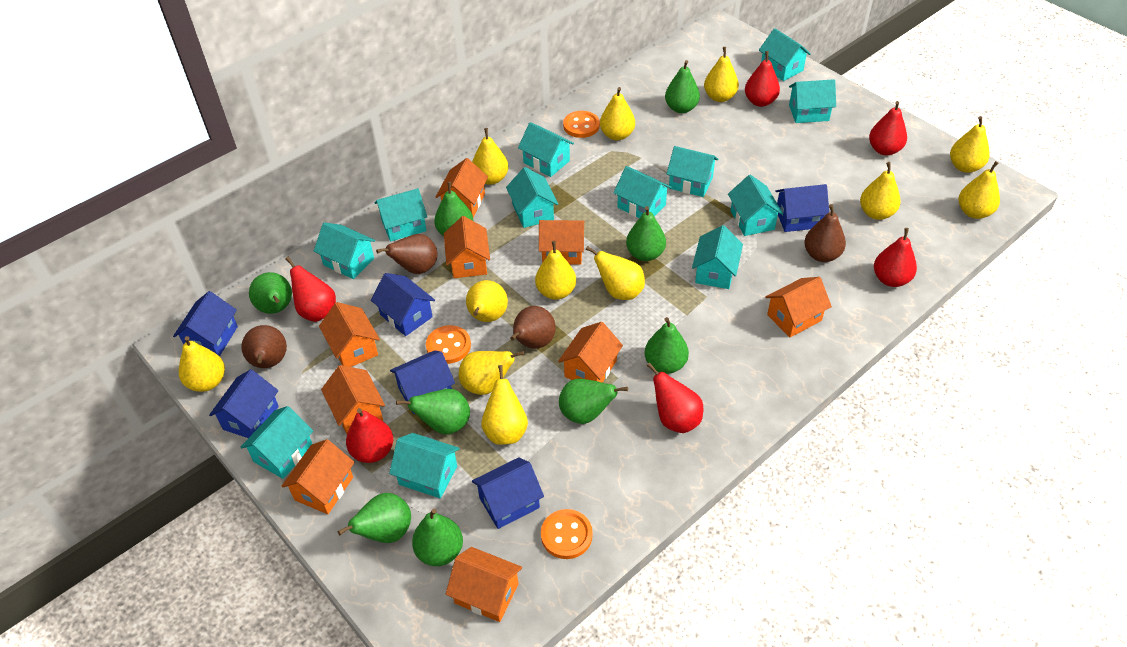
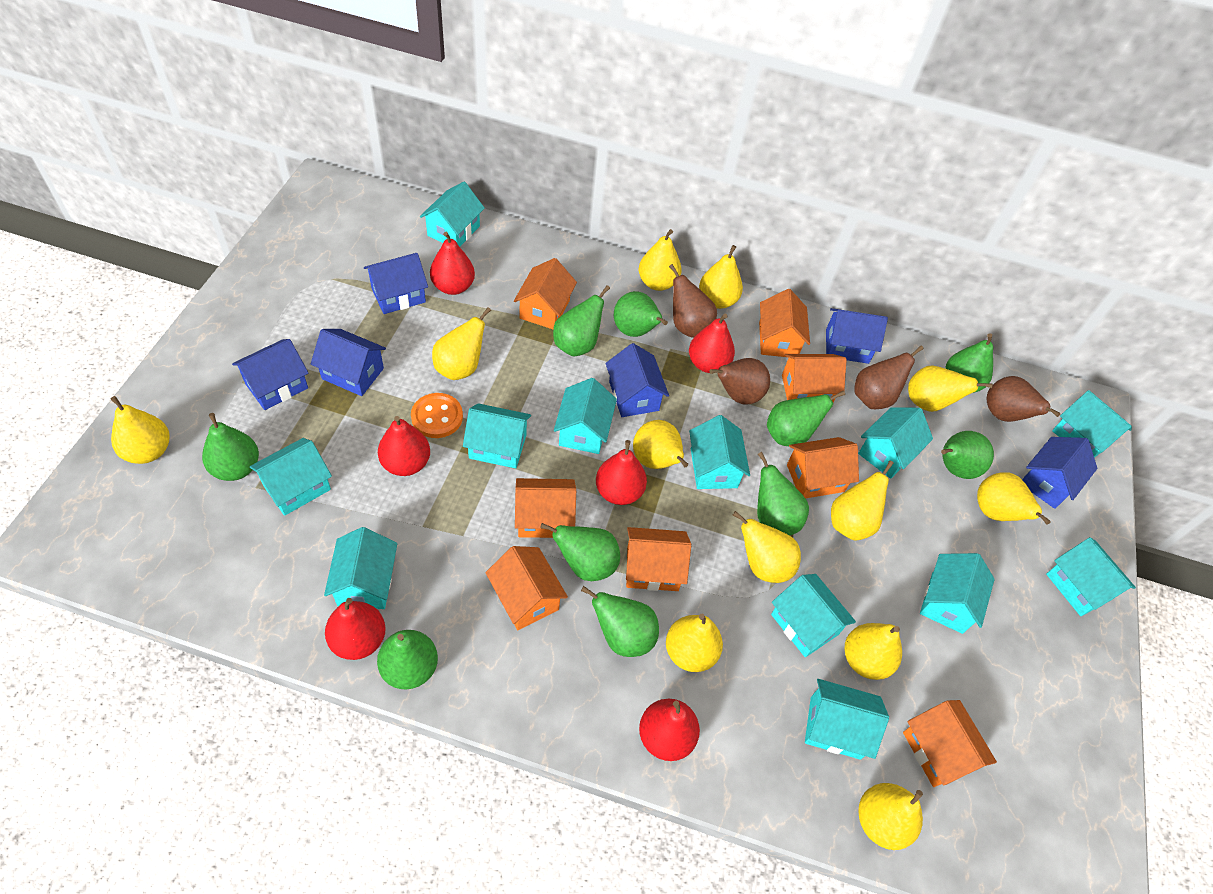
green pear: [249,272,292,314] [338,493,411,543] [396,389,470,435] [412,509,463,566] [434,182,473,236] [559,379,628,424] [626,206,666,261] [645,317,689,374] [665,60,700,113] = 9 -> [202,413,259,481] [377,630,438,689] [540,523,620,581] [553,285,610,357] [581,586,659,657] [614,291,668,337] [757,452,809,536] [767,391,845,446] [941,431,994,479] [945,333,993,393] = 10
orange button: [426,325,471,364] [541,509,593,559] [563,111,600,138] = 3 -> [411,393,463,438] = 1
orange house: [281,439,355,514] [319,302,380,367] [321,365,385,434] [436,158,488,217] [444,216,490,278] [446,547,522,622] [539,220,585,265] [558,322,623,383] [765,277,832,337] = 9 -> [485,546,568,630] [514,258,577,329] [515,478,576,538] [626,527,691,591] [759,289,810,357] [782,354,847,402] [787,437,859,499] [903,700,997,787] = 8

